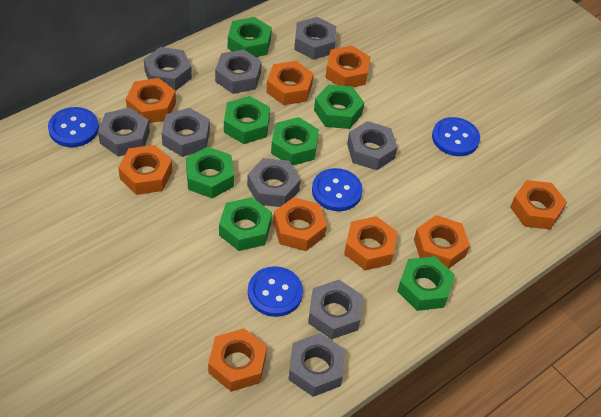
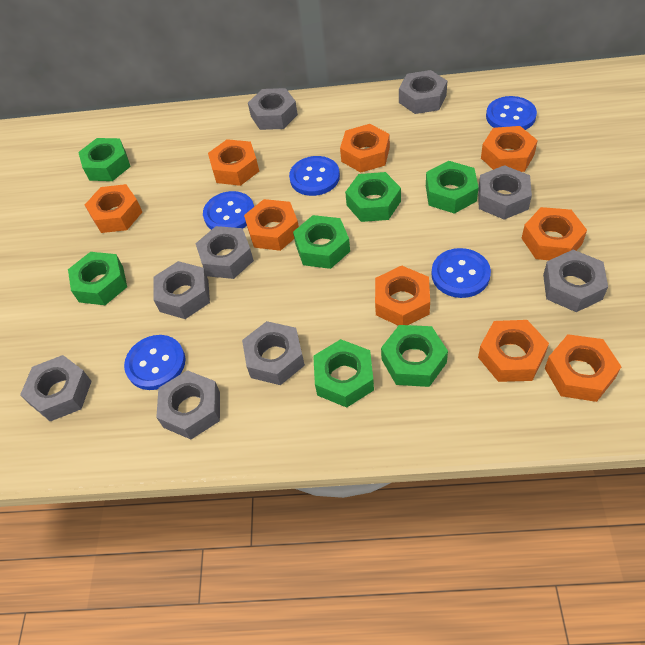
blue button: [48,107,99,147] [248,266,303,317] [312,168,362,211] [432,117,480,156] = 4 -> [124,335,185,390] [203,191,254,230] [289,156,340,196] [431,248,491,298] [486,96,537,130] = 5

